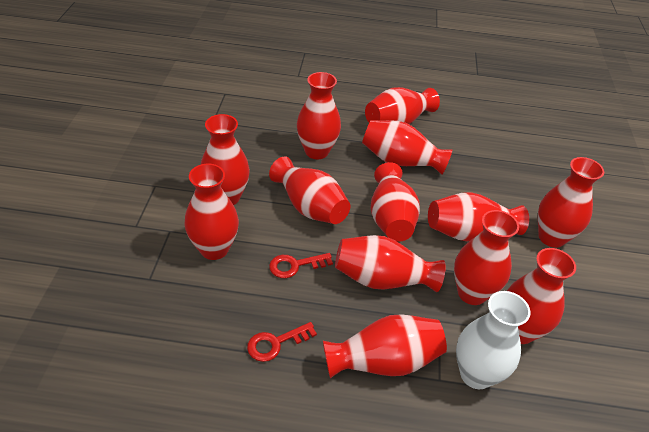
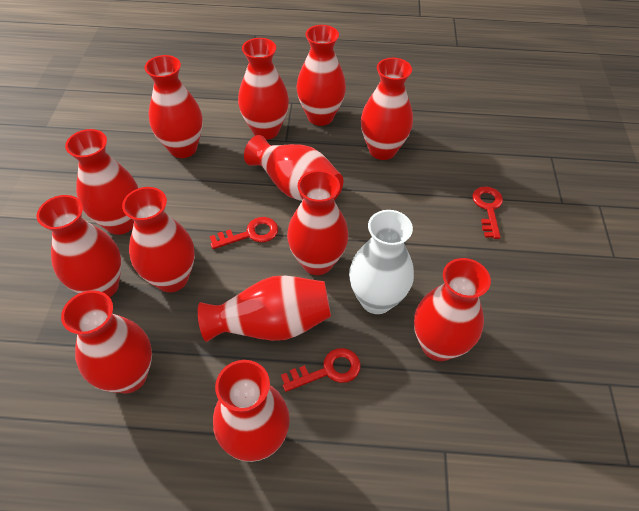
red key: [247,322,317,362] [269,253,333,278] = 2 -> [210,217,278,249] [281,348,361,392] [472,186,503,239] = 3

